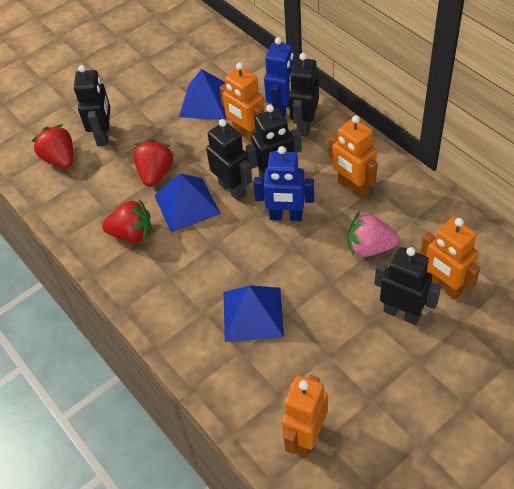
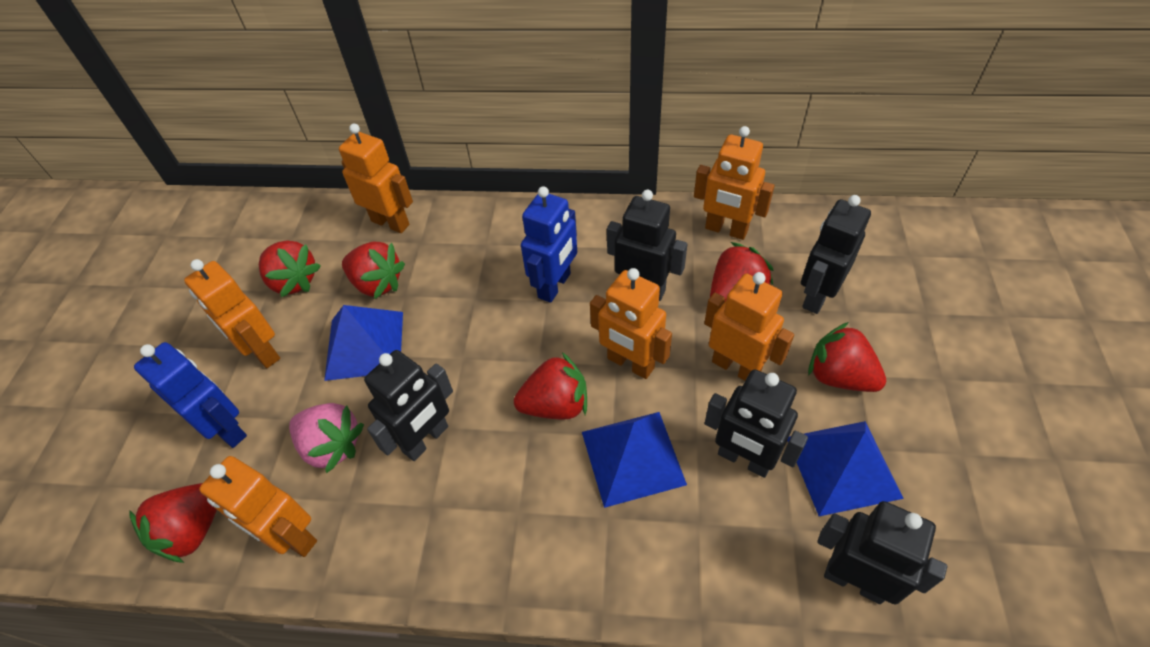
orange robot: [220,63,265,143] [282,375,328,457] [329,115,378,198] [420,218,480,300] = 4 -> [184,259,280,368] [199,456,317,557] [339,123,413,233] [590,268,672,379] [694,126,775,240] [704,272,794,381] = 6
red strawberry: [32,124,73,169] [102,199,152,243] [133,139,174,187] = 3 -> [129,483,217,563] [259,241,321,297] [342,241,405,299] [514,352,587,420] [710,242,773,301] [808,322,886,392] = 6

